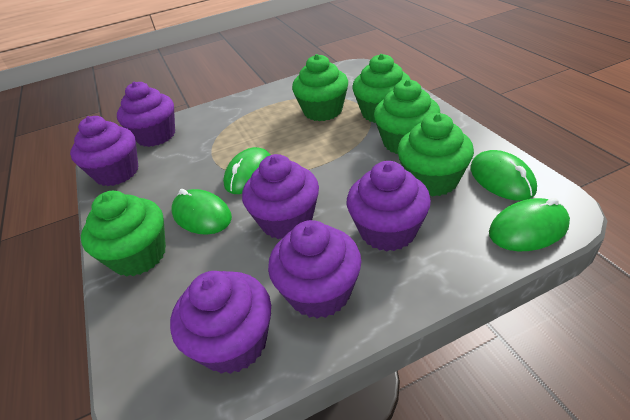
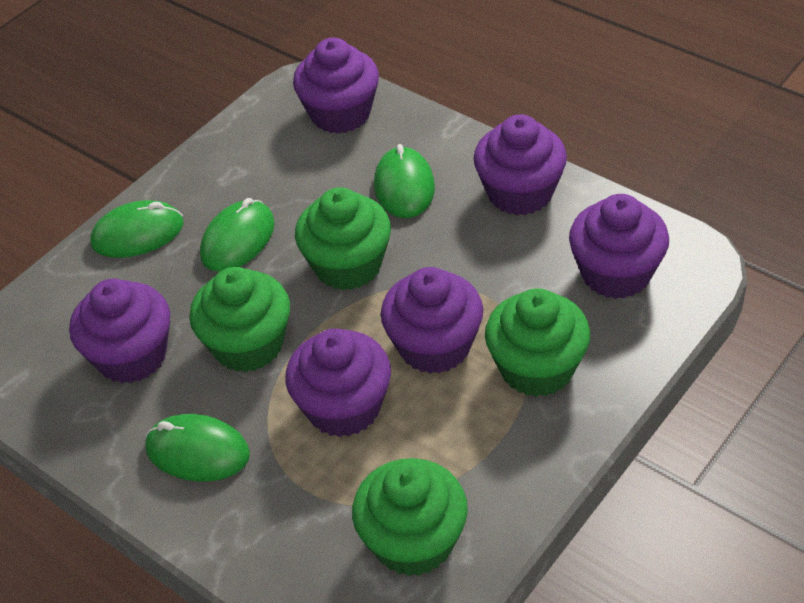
green cupcake: [81,191,166,277] [292,54,348,121] [352,54,411,123] [374,79,440,154] [397,113,474,196] = 5 -> [189,267,290,372] [295,187,391,290] [352,458,468,576] [485,288,590,397] = 4

